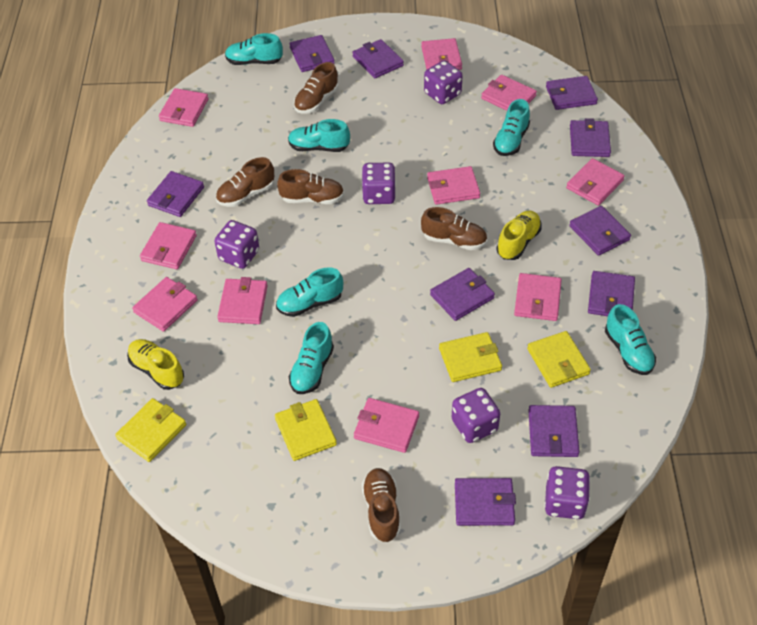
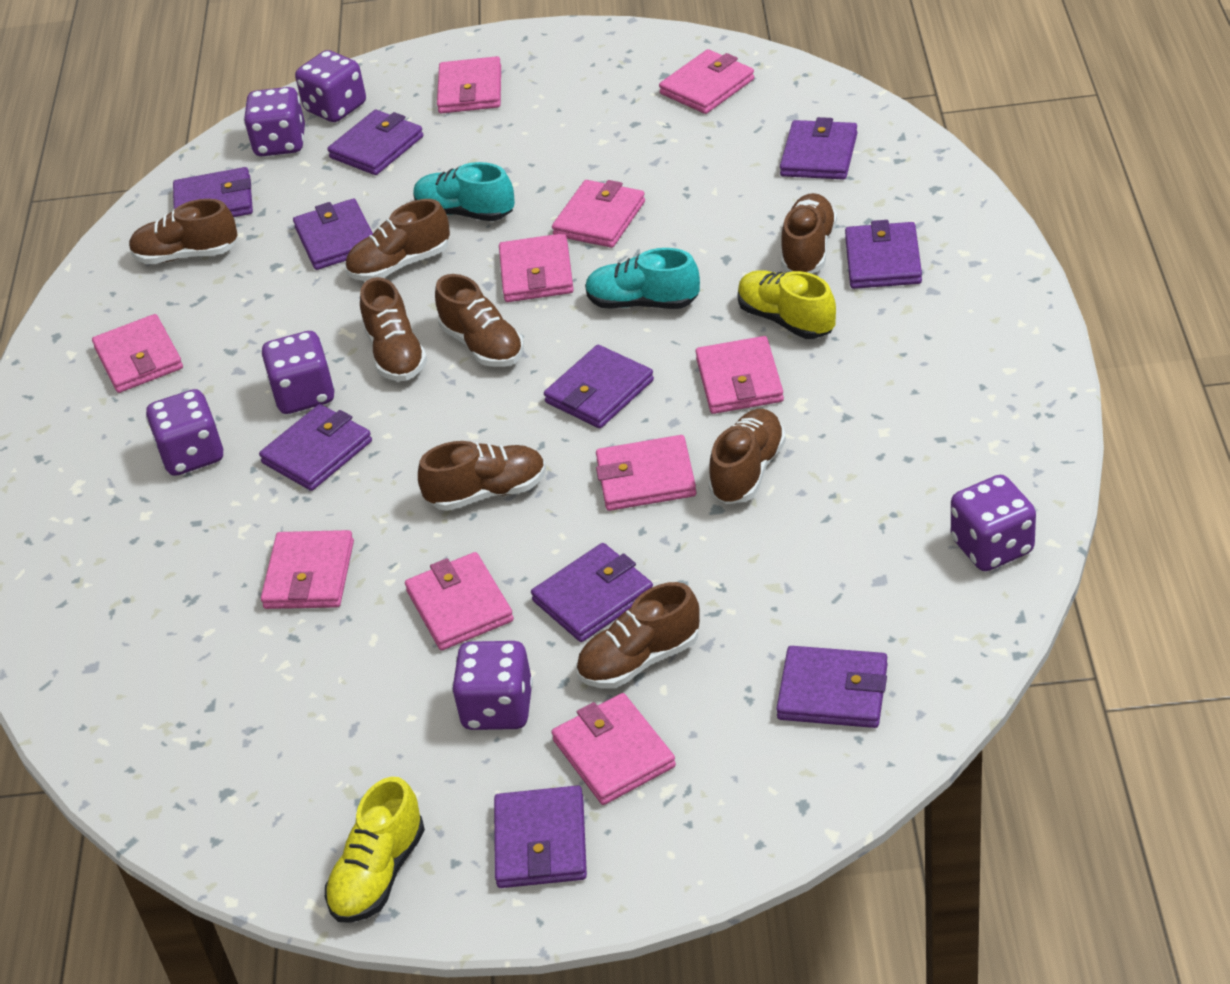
brown shoe: [216,157,274,207] [277,169,344,204] [294,62,338,114] [362,468,400,542] [421,207,487,250] = 5 -> [129,199,238,264] [345,199,450,281] [360,277,427,381] [418,441,546,511] [435,274,524,367] [576,582,700,688] [709,409,786,504] [781,193,837,273] = 8
purple dice: [214,220,259,269] [362,163,396,204] [424,60,463,104] [452,388,500,443] [544,466,590,519] = 5 -> [146,389,223,476] [244,87,305,156] [262,331,335,414] [295,50,366,122] [452,641,533,730] [951,475,1036,571] = 6
turquoise shoe: [225,33,283,65] [276,267,343,317] [288,119,350,152] [289,322,334,394] [493,99,530,156] [605,304,656,375] = 6 -> [413,162,515,221] [585,248,700,309] = 2
yellow wallet: [115,398,186,462] [275,399,337,461] [439,332,502,382] [527,331,591,388] = 4 -> none = 0

